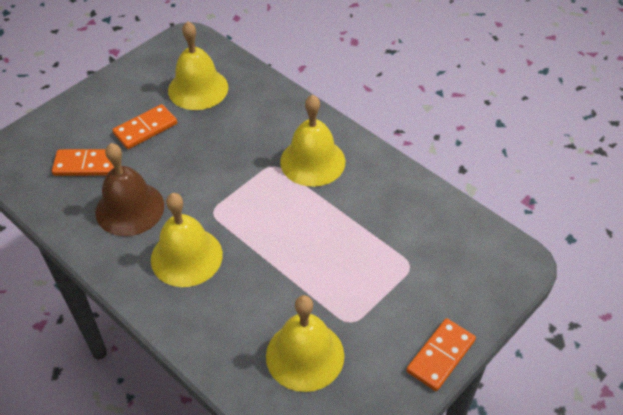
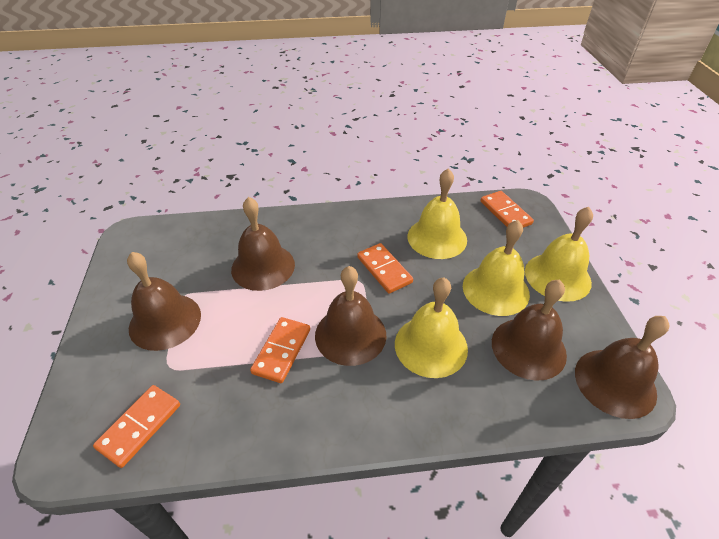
brown bell: [95,143,164,236] = 1 -> [127,252,201,351] [231,197,295,291] [315,266,386,366] [492,280,567,381] [575,316,670,419] = 5
orange domino: [52,149,114,176] [112,104,177,149] [406,318,476,391] = 3 -> [93,385,180,468] [250,317,310,383] [357,243,413,294] [480,191,534,228] = 4

